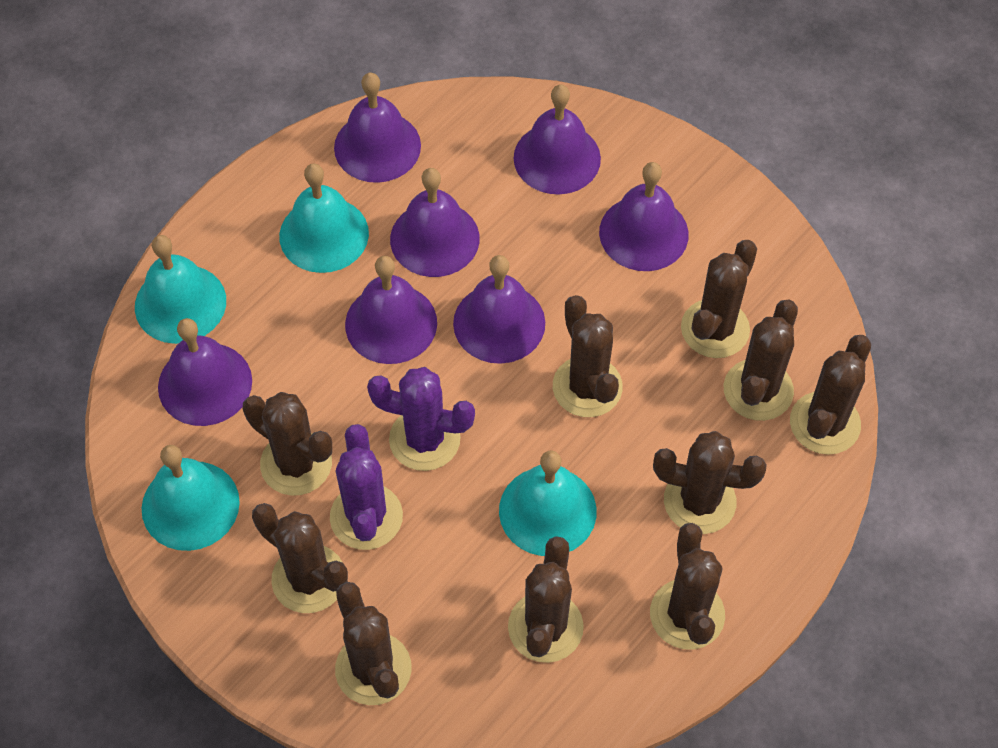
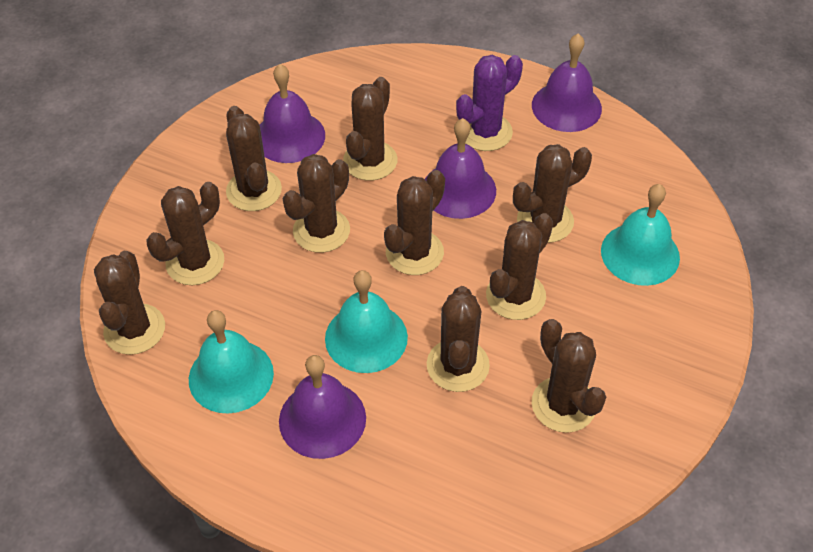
purple bell: [158,318,252,426] [334,73,421,183] [345,256,437,364] [390,168,480,277] [453,255,545,364] [514,85,601,195] [599,162,689,271] = 7 -> [260,64,325,163] [279,355,366,459] [425,118,496,219] [532,33,602,132] = 4
purple cactus: [330,424,403,550] [367,367,475,471] = 2 -> [456,55,523,151] = 1
turquoise bell: [135,235,226,344] [142,445,240,551] [279,163,369,273] [499,451,597,556] = 4 -> [189,310,274,413] [325,270,408,373] [601,184,680,286] = 3

